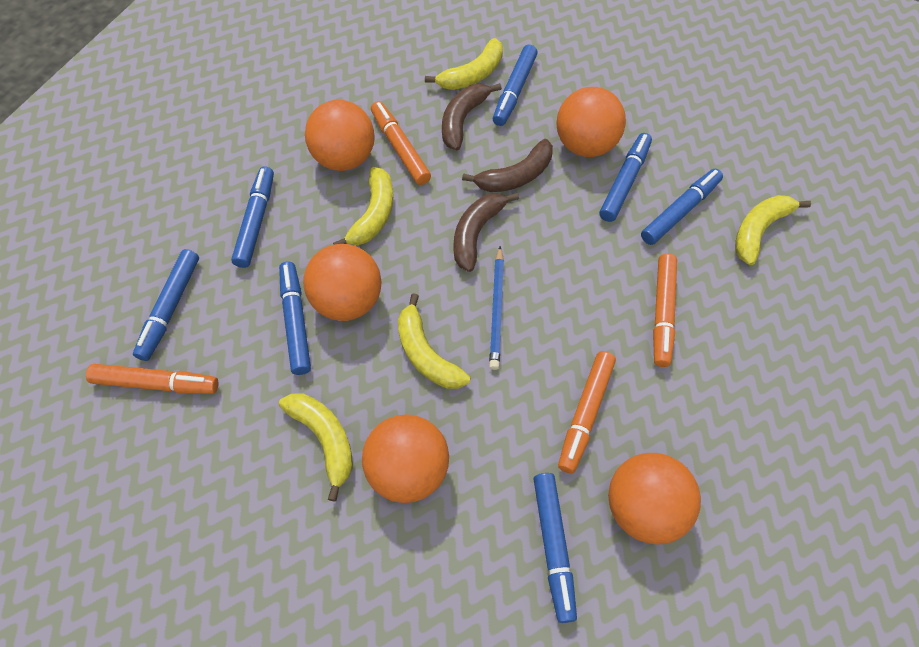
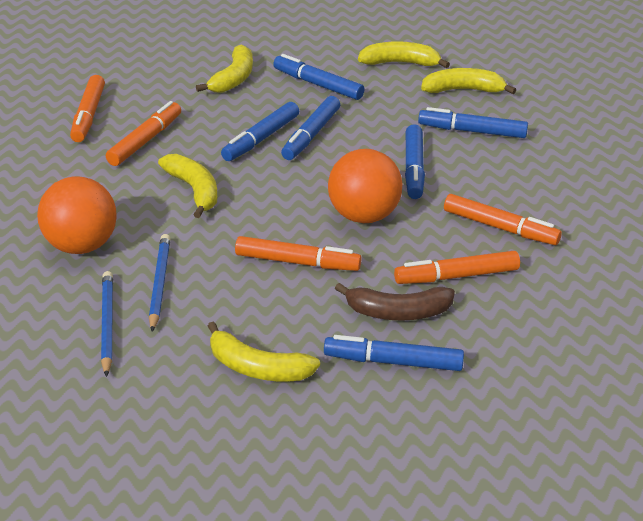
blue marker: [133,249,199,361] [231,166,274,268] [279,261,311,375] [493,44,538,126] [534,473,577,623] [599,133,652,222] [641,169,723,245] = 7 -> [221,102,299,161] [273,54,365,100] [281,96,340,160] [324,335,464,371] [405,124,425,199] [418,107,528,138] = 6
blue pencil: [489,246,504,370] = 1 -> [101,271,113,377] [149,234,171,332] = 2
brown banana: [442,83,502,150] [454,193,519,272] [462,139,553,192] = 3 -> [335,283,455,321] = 1
orange ball: [304,244,382,321] [305,100,375,171] [362,414,449,503] [556,87,626,157] [608,453,701,544] = 5 -> [37,176,117,254] [328,149,402,223] = 2
orange marker: [86,364,219,394] [371,101,431,185] [558,351,616,473] [653,254,677,367] = 4 -> [70,75,105,142] [106,101,181,166] [235,236,362,271] [394,251,520,284] [444,194,562,245] = 5

